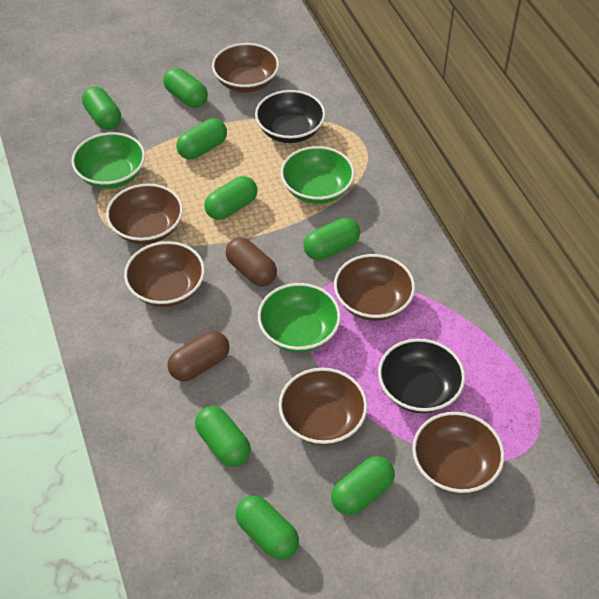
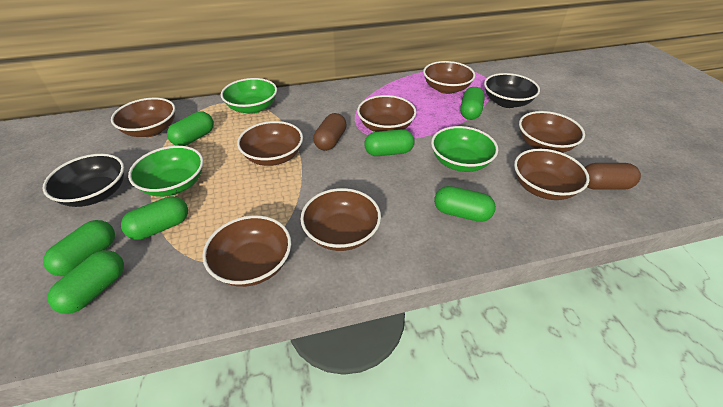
brown bowl: [106,184,183,244] [124,241,205,307] [212,43,279,93] [279,368,367,445] [334,254,415,321] [412,412,505,494] = 6 -> [111,98,175,137] [202,215,291,287] [237,121,303,166] [301,188,381,251] [357,95,416,132] [423,61,475,94] [514,149,590,200] [519,111,585,153] = 8
green capsule: [82,86,121,130] [163,68,208,108] [176,118,227,160] [195,406,251,467] [204,176,258,220] [235,496,299,560] [303,218,360,260] [331,456,395,515] = 8 -> [43,220,115,276] [47,250,124,314] [121,196,188,240] [167,111,214,146] [364,129,415,156] [434,186,496,222] [460,87,485,120] = 7

